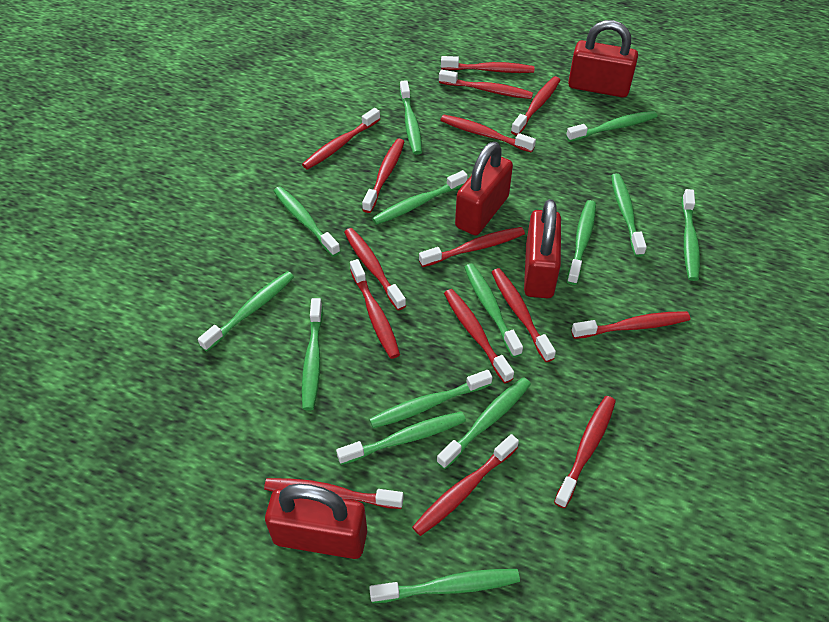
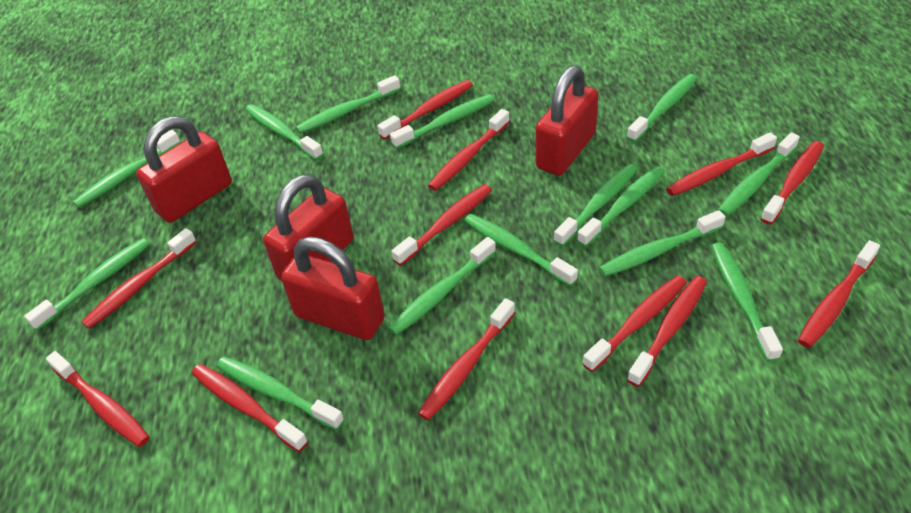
red toothbrush: [264,478,404,509] [302,108,380,170] [344,228,406,310] [350,259,400,359] [362,139,405,213] [412,434,519,536] [419,227,525,267] [439,70,533,99] [440,115,536,152] [441,56,534,73] [444,289,514,383] [491,268,556,362] [511,76,560,136] [554,396,616,508] [571,311,690,339] = 15 -> [46,351,150,447] [81,228,197,329] [192,364,308,452] [378,80,473,140] [392,184,492,266] [418,298,515,421] [428,109,510,191] [582,275,687,372] [627,276,707,387] [666,132,777,196] [761,141,824,225] [798,240,880,348] = 12

